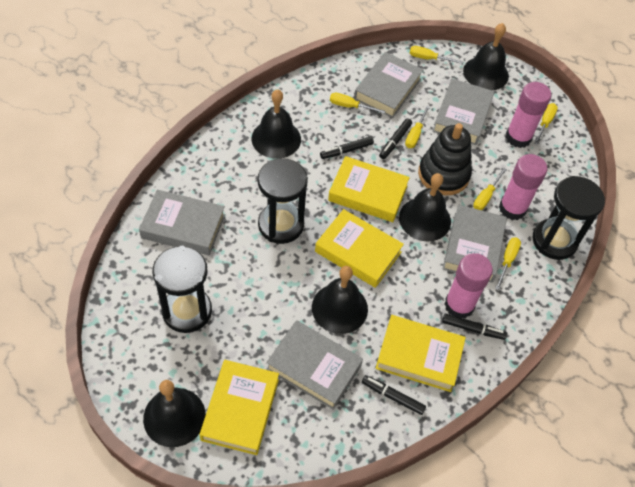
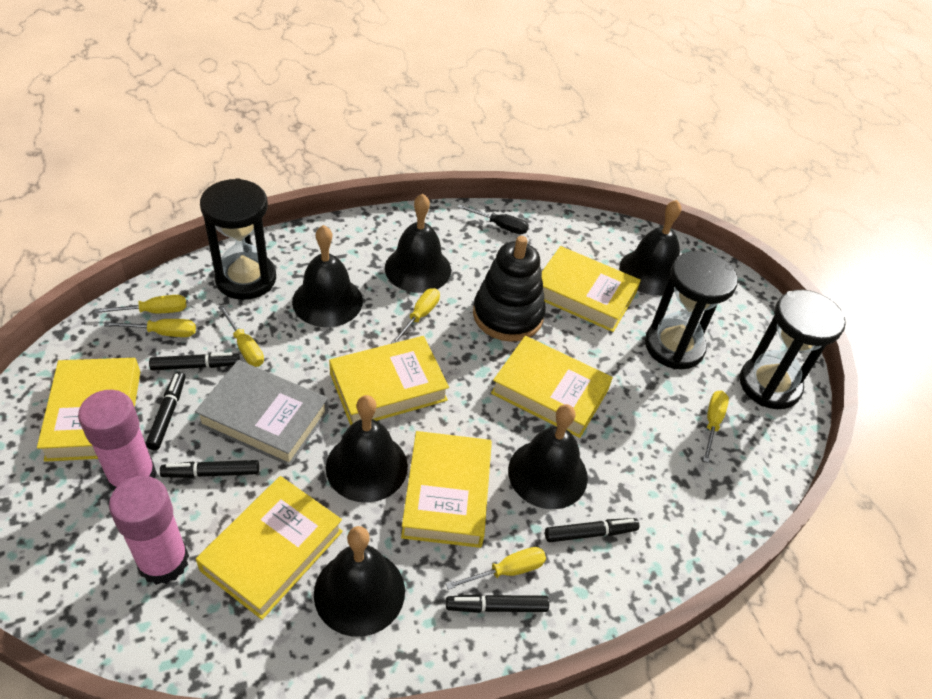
black bell: [143,380,206,447] [251,89,301,159] [312,266,368,334] [399,173,451,241] [463,23,509,90] = 5 -> [292,225,363,327] [314,526,405,637] [326,395,408,503] [385,193,451,293] [508,404,588,509] [619,200,681,296] = 6
black marker: [320,136,374,159] [362,375,426,415] [379,118,412,159] [442,314,507,340] = 4 -> [146,372,185,450] [149,352,240,371] [160,460,259,478] [446,594,549,613] [545,518,639,542] = 5
black screwdriver: none = 0 -> [457,204,529,234] = 1
grey book: [139,190,225,255] [266,320,363,410] [354,52,423,118] [432,78,494,145] [443,205,507,283] = 5 -> [195,360,329,466] = 1
pink glue stick: [444,253,493,319] [499,154,547,220] [506,82,551,148] = 3 -> [78,390,157,491] [109,476,189,585] = 2
yellow book: [199,360,279,455] [315,209,404,288] [328,156,410,222] [375,315,466,392] = 4 -> [37,358,140,462] [196,476,343,620] [329,336,449,426] [401,431,492,548] [491,336,613,438] [542,246,641,332] = 6

